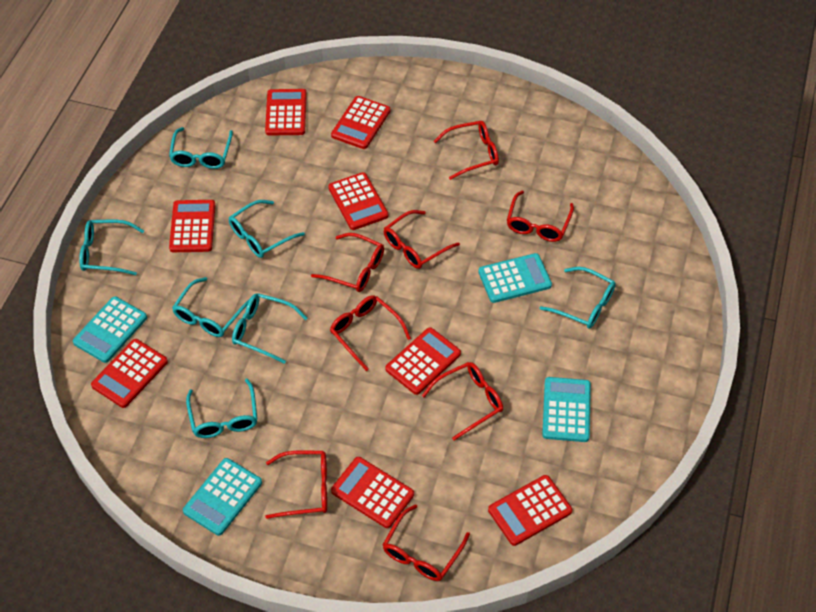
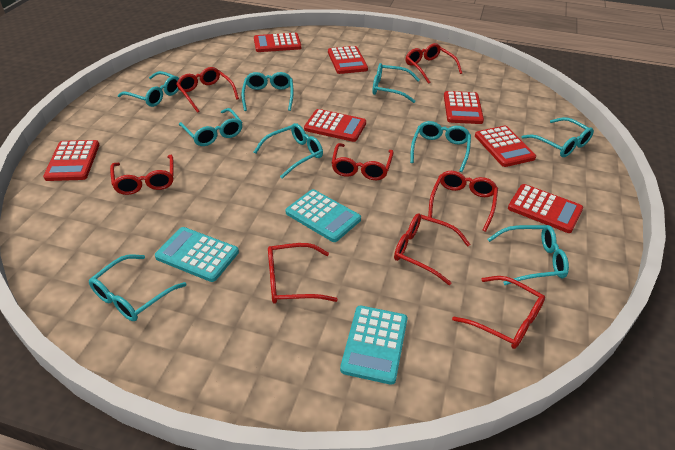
red calculator: [91,339,168,408] [169,200,215,252] [265,89,307,135] [328,172,388,230] [331,96,390,149] [331,457,414,528] [385,327,461,395] [488,475,573,546] = 8 -> [43,140,99,181] [254,33,301,52] [304,109,366,142] [328,46,368,74] [444,91,484,124] [475,126,536,167] [508,184,583,233] = 7
turquoise calculator: [73,296,147,363] [183,458,262,536] [478,253,552,303] [542,377,591,442] = 4 -> [155,227,239,282] [286,189,361,242] [340,306,407,385] = 3
turquoise glasses: [79,220,144,275] [169,127,233,169] [172,277,250,337] [186,379,258,438] [229,200,305,258] [232,293,307,364] [540,267,616,329] = 7 -> [89,254,187,321] [118,71,179,107] [179,108,243,146] [242,72,294,111] [254,123,323,179] [373,63,420,103] [410,121,471,172] [488,225,569,285] [521,117,594,157] = 9

